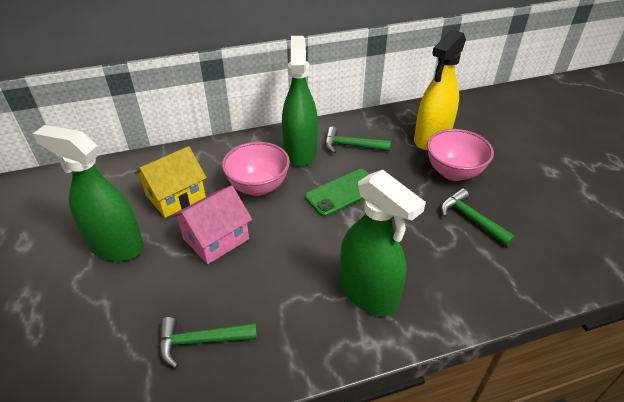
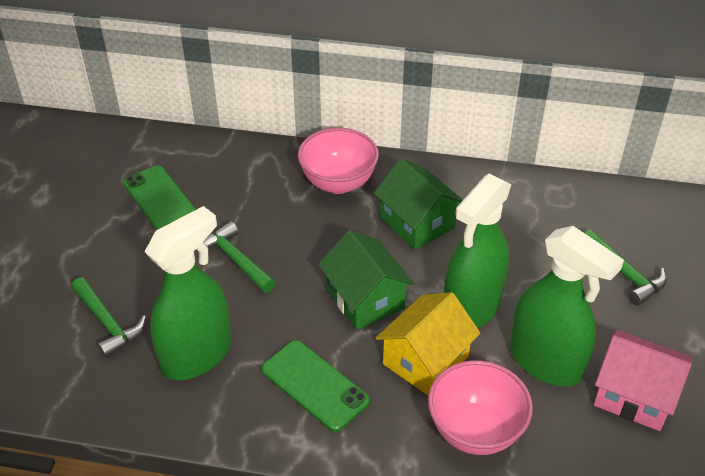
green house: none = 0 -> [318,230,414,330] [374,158,463,250] = 2
green phone: [305,169,369,217] = 1 -> [123,165,196,230] [262,340,370,432] = 2
yellow spray bottle: [414,30,466,150] = 1 -> none = 0

